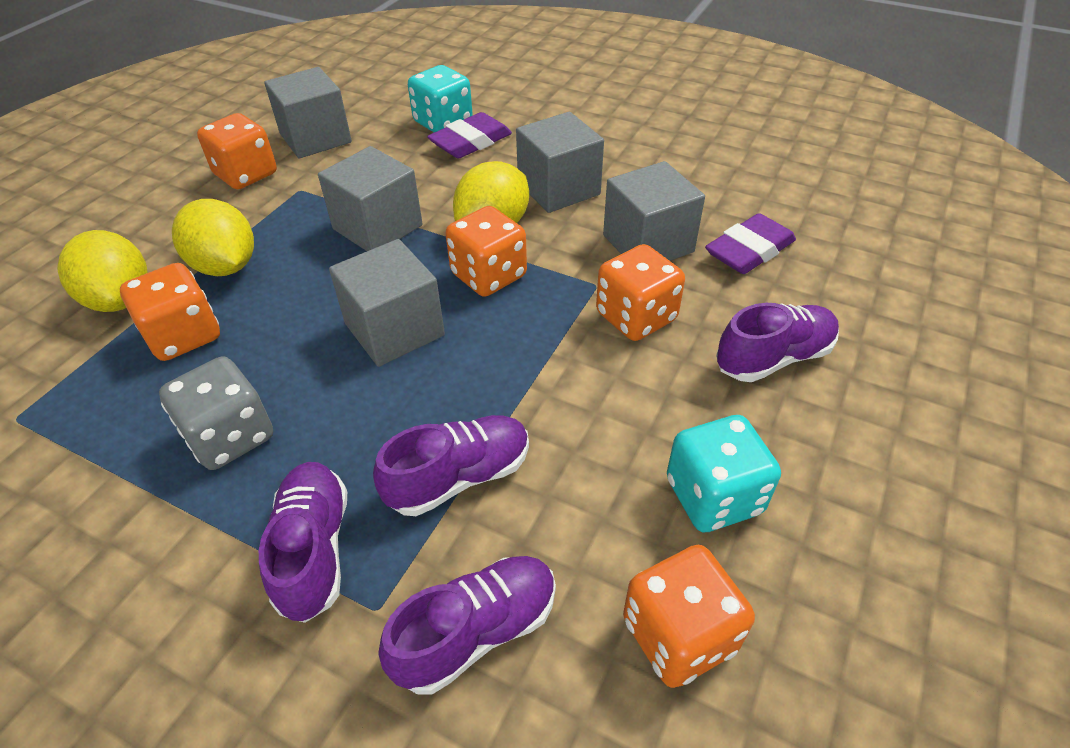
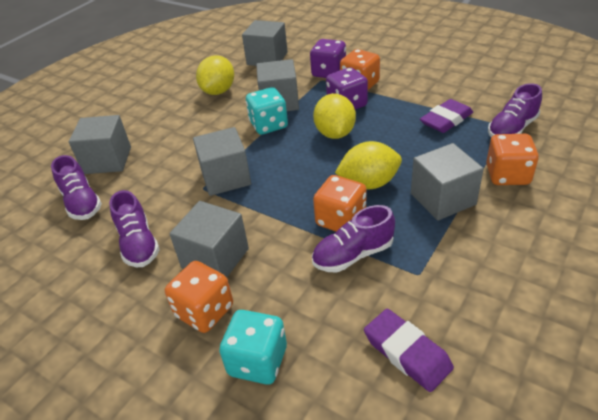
grey cube: [264,67,352,158] [318,146,423,251] [329,239,445,367] [516,112,604,213] [603,161,705,261] = 5 -> [69,115,131,174] [169,201,249,278] [193,127,251,196] [242,20,288,66] [256,59,299,111] [411,143,484,221] = 6
grey dice: [159,356,273,470] = 1 -> none = 0
orange dice: [120,263,220,361] [197,113,277,189] [445,206,527,297] [596,244,685,341] [623,545,755,688] = 5 -> [165,261,233,333] [313,175,366,232] [340,49,380,90] [486,134,539,185] = 4
purple dice: none = 0 -> [310,39,346,78] [326,67,368,110] = 2

